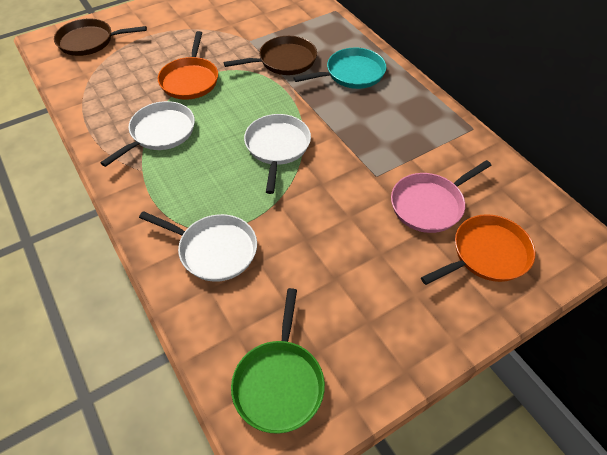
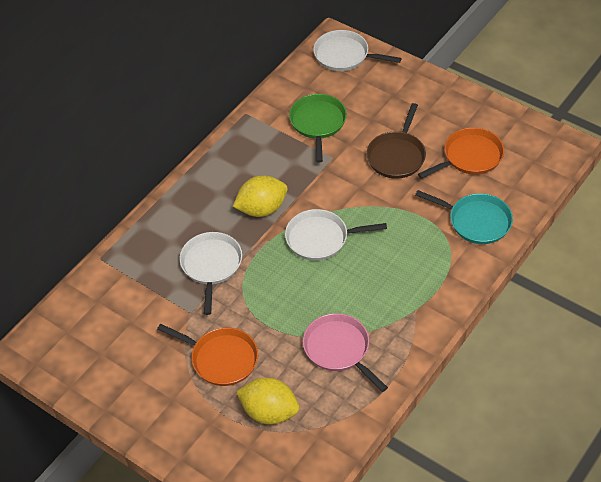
brown pan: [54,19,147,56] [224,36,317,75] = 2 -> [366,103,426,179] = 1
yellow lemon: none = 0 -> [233,175,288,217] [236,378,299,425] = 2

